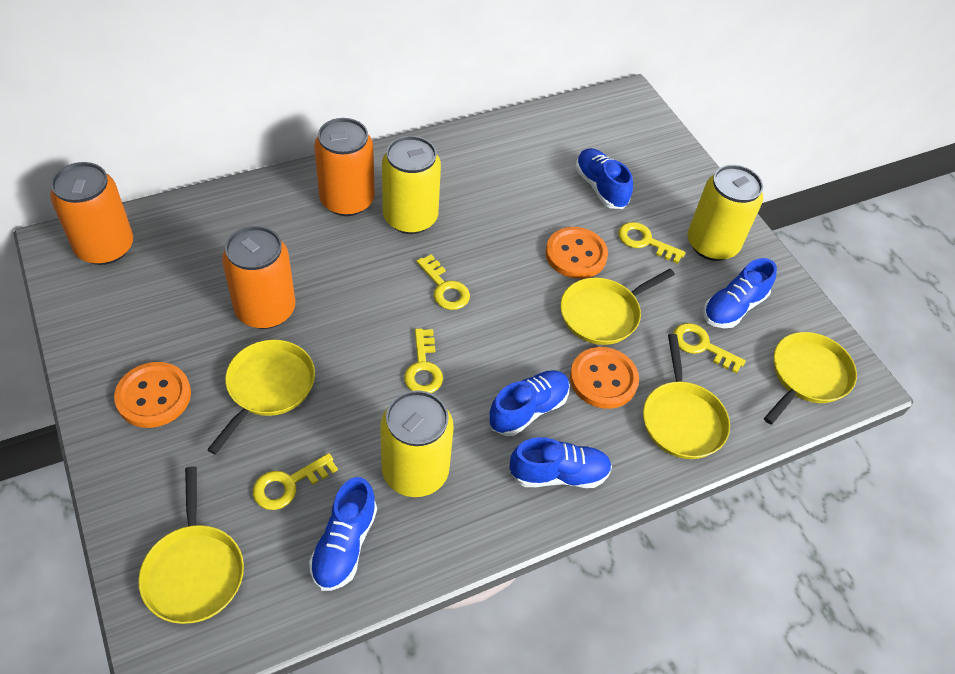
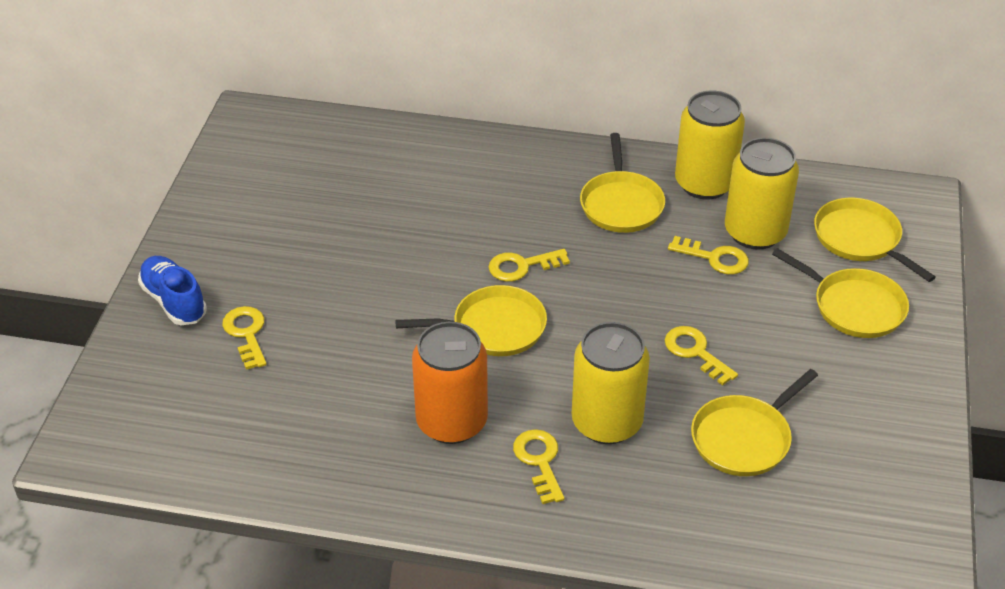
blue shoe: [309,477,377,591] [489,370,570,436] [510,437,612,488] [575,148,633,209] [703,258,777,328] = 5 -> [138,256,207,326] = 1
orange button: [114,362,191,428] [546,227,608,279] [570,347,639,409] = 3 -> none = 0
orange can: [50,162,133,265] [222,226,295,329] [314,118,375,216] = 3 -> [412,322,488,444] = 1

